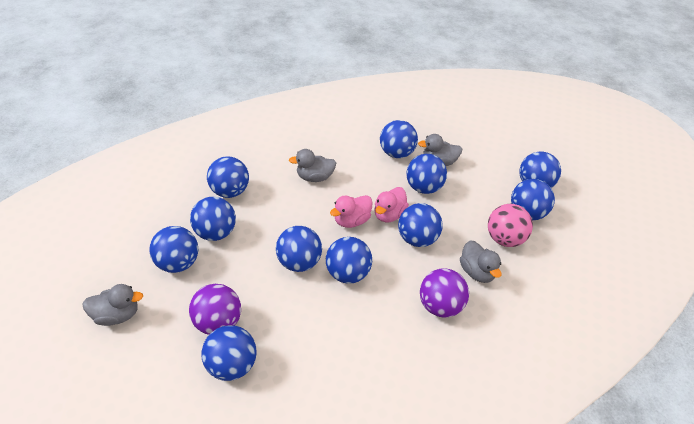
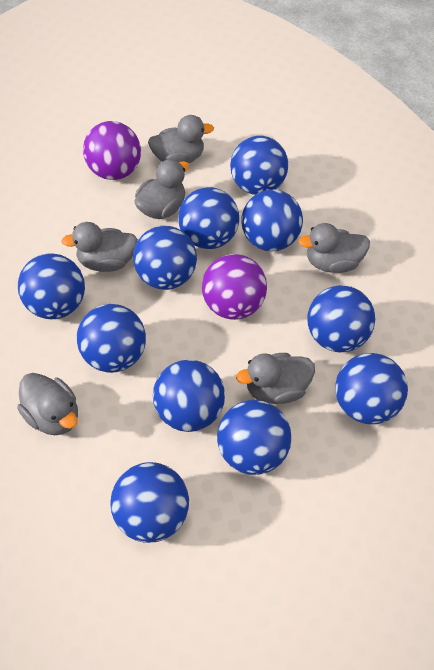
grey duck: [82,284,143,326] [289,149,336,182] [418,134,462,166] [460,241,502,283] = 4 -> [17,373,78,435] [61,222,138,272] [135,159,189,219] [148,115,214,164] [236,353,315,404] [298,223,370,273] = 6
pink ball: [488,204,533,247] = 1 -> none = 0
pink duck: [330,195,373,228] [374,187,409,222] = 2 -> none = 0

